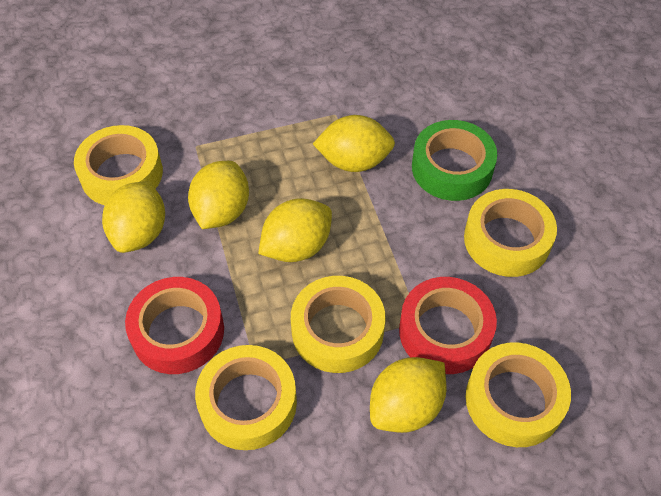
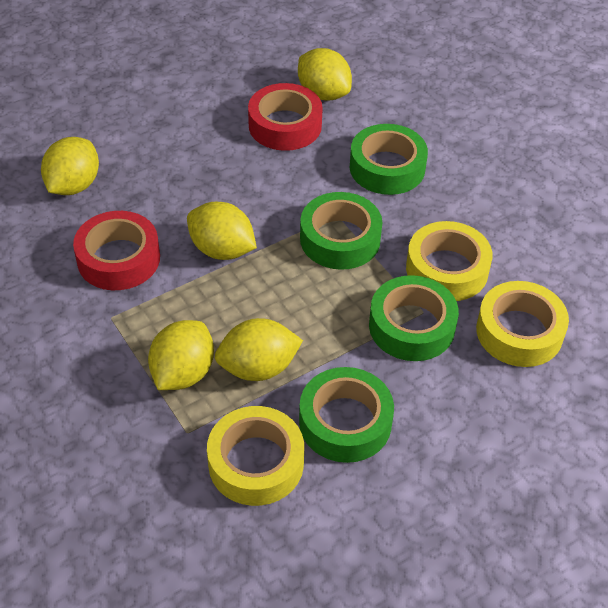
green tape: [412,120,497,201] = 1 -> [299,367,394,463] [300,192,382,270] [350,124,428,195] [369,275,459,361] = 4
yellow tape: [74,125,163,205] [195,345,297,450] [291,276,386,373] [464,189,557,277] [466,342,571,447] = 5 -> [207,406,304,506] [406,221,493,301] [476,281,569,367] = 3

